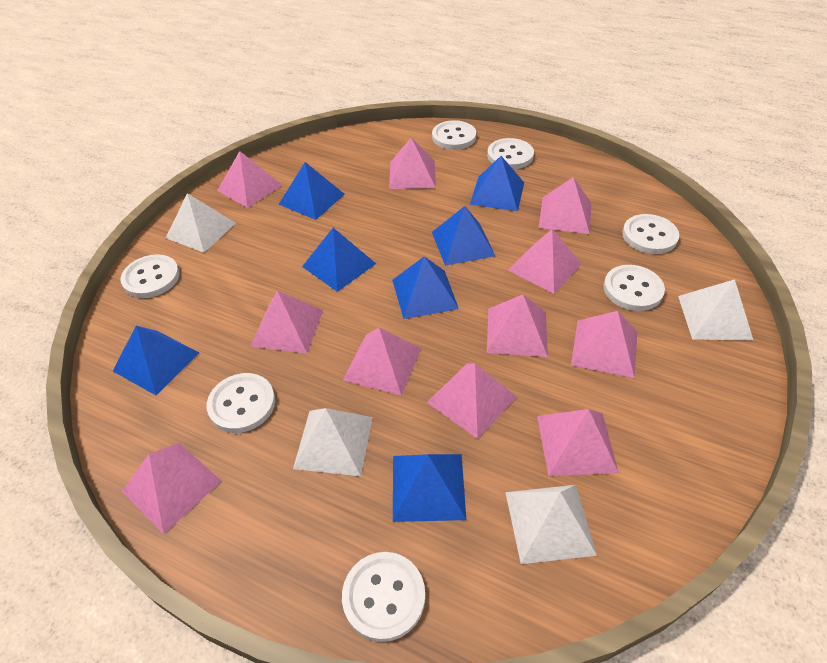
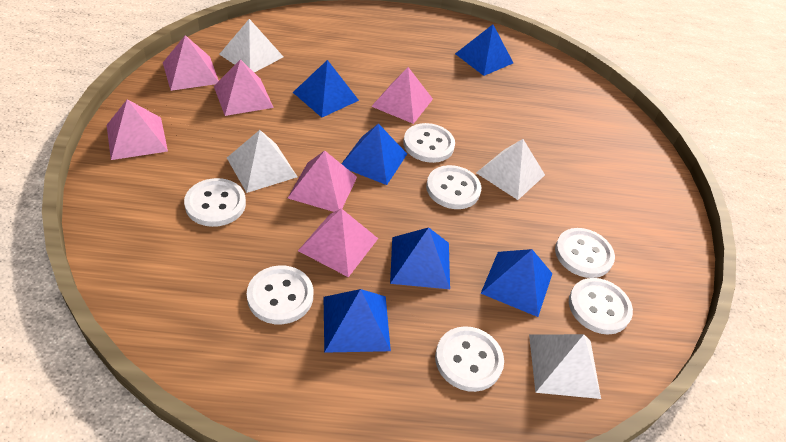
blue pyramid: [113,326,199,395] [279,162,345,220] [302,228,376,292] [392,256,459,319] [393,454,466,522] [432,206,495,266] [470,156,524,211] = 7 -> [293,60,359,117] [324,289,391,353] [341,123,407,185] [390,227,450,289] [455,24,513,76] [481,249,553,317] = 6
pink pyramid: [122,443,221,534] [217,151,282,208] [250,291,323,354] [343,328,421,396] [389,138,436,189] [427,364,517,439] [487,295,548,357] [508,229,582,294] [537,409,619,476] [539,177,592,234] [571,311,637,378] = 11 -> [107,99,168,160] [163,35,219,91] [214,59,274,116] [288,151,357,212] [298,208,378,277] [371,67,433,124] = 6

